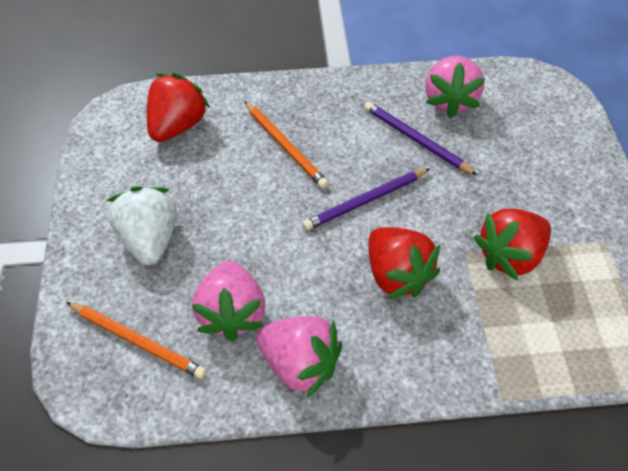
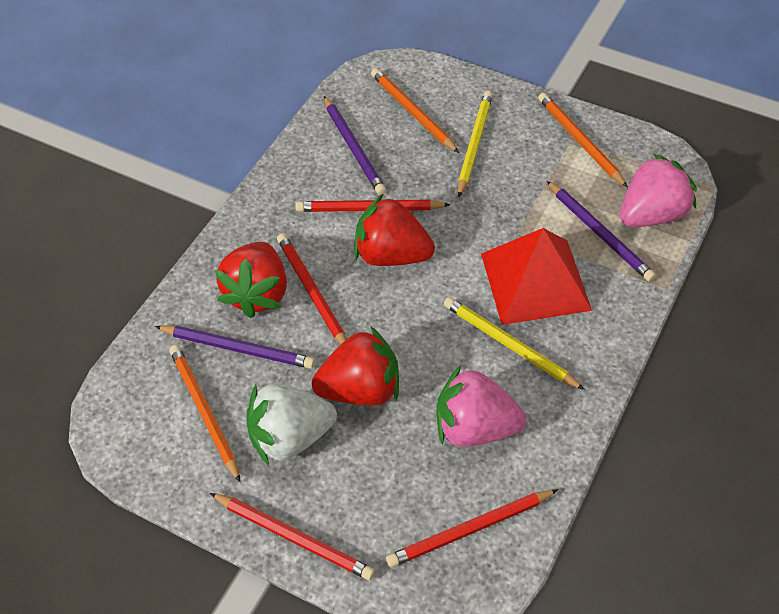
orange pencil: [66,302,206,379] [244,101,328,188] = 2 -> [169,345,240,482] [371,68,459,153] [538,93,628,188] = 3
pink strawberry: [192,261,265,341] [256,316,342,398] [425,56,486,118] = 3 -> [436,365,527,447] [620,153,697,227] = 2
purple pencil: [303,168,430,230] [364,102,477,175] = 2 -> [155,326,315,369] [324,96,386,195] [547,181,656,282] = 3
red pencil: none = 0 -> [210,493,375,580] [277,233,346,345] [295,200,451,212] [386,489,558,568] = 4
red pyramid: none = 0 -> [481,228,592,325] = 1
yellow pencil: none = 0 -> [444,297,585,390] [458,91,493,197] = 2

